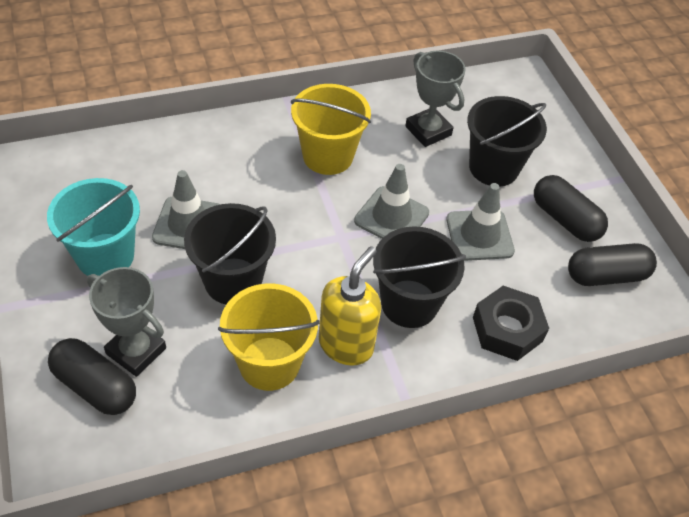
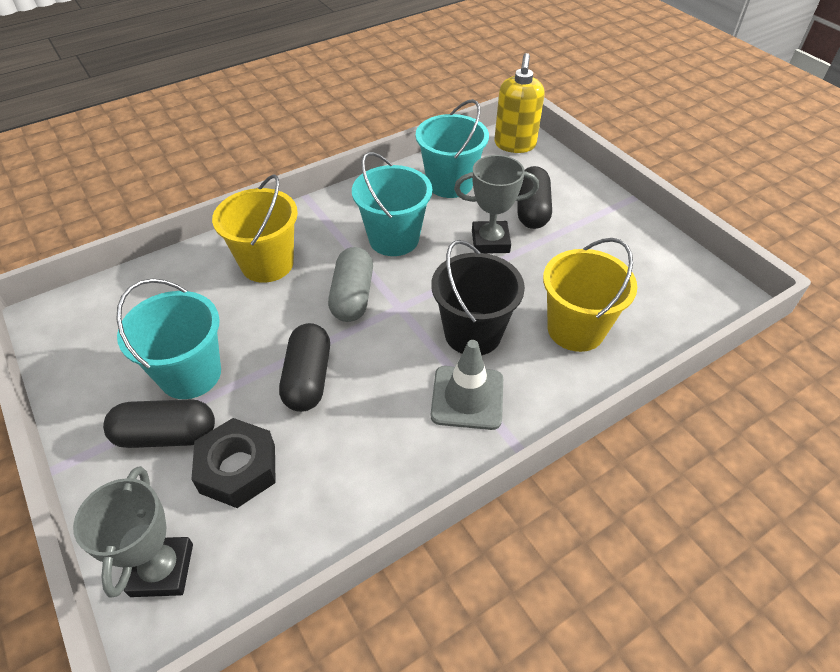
black bucket: [184,203,276,304] [373,226,466,328] [467,96,547,187] = 3 -> [431,240,525,355] = 1
grey capsule: none = 0 -> [328,247,373,322] = 1
grey traffic cone: [152,170,220,249] [354,164,429,239] [446,183,515,261] = 3 -> [431,340,503,430] = 1
turquoise bucket: [47,178,140,276] = 1 -> [116,279,221,399] [352,152,432,256] [416,99,489,198] = 3

